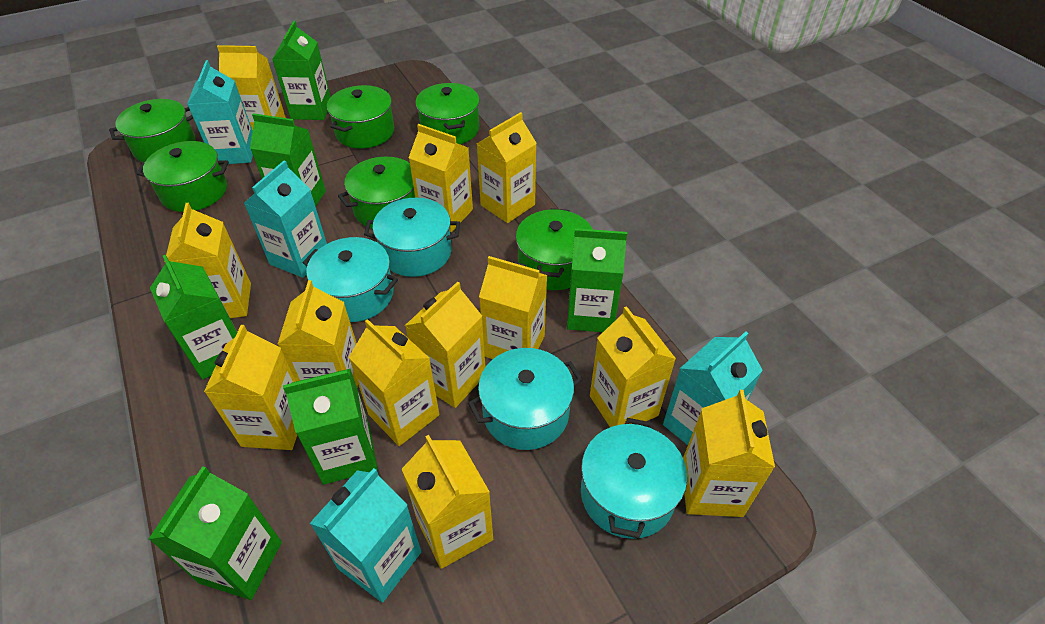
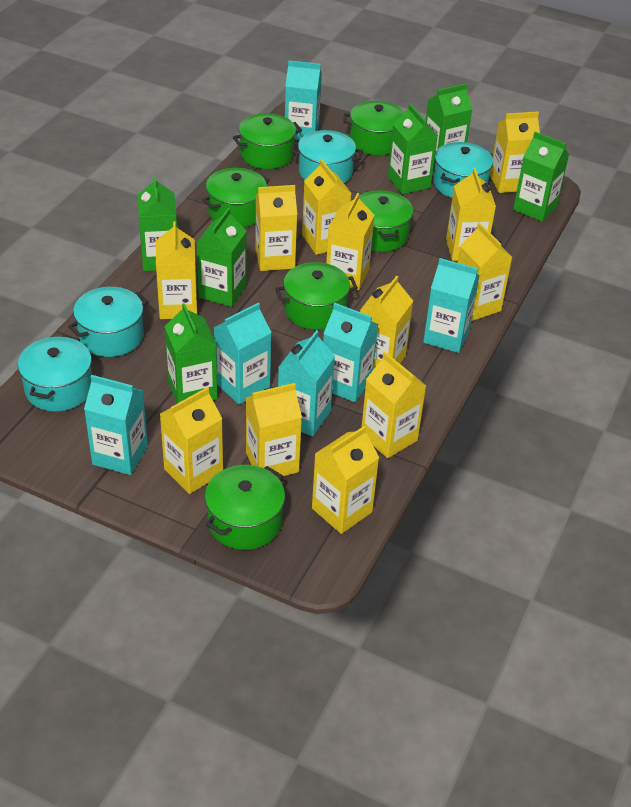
turquoise carton: [187,60,253,165] [244,161,327,278] [309,468,421,603] [663,331,763,445] = 4 -> [84,375,148,475] [213,303,272,405] [278,330,335,436] [285,60,322,140] [323,303,378,402] [423,258,479,353] = 6

